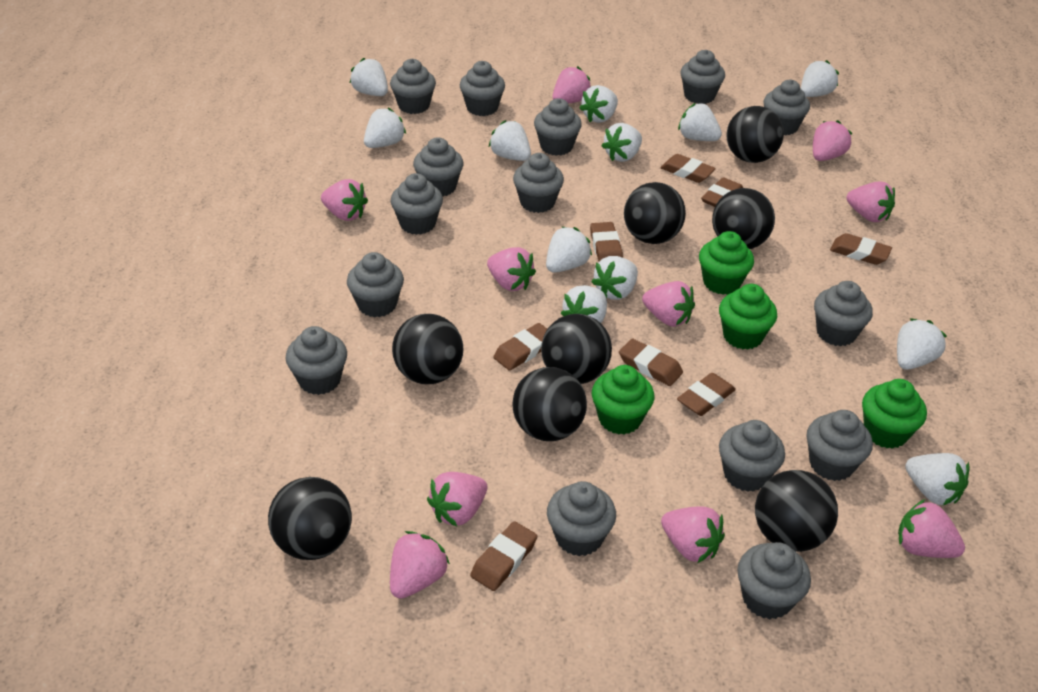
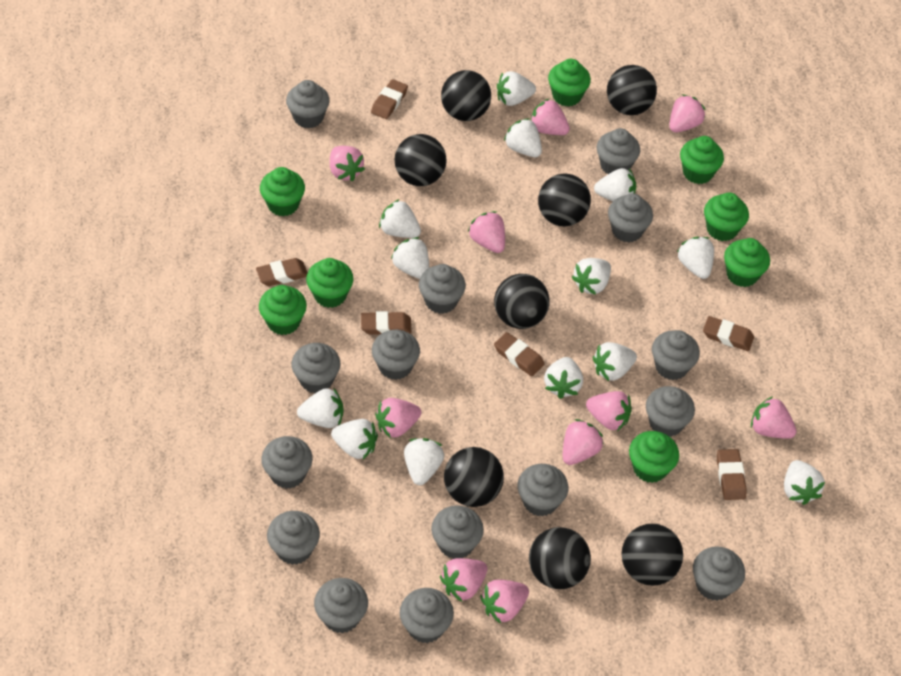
brown eraser: [470,521,537,591] [493,323,547,371] [590,222,623,261] [619,339,683,386] [660,154,716,183] [677,373,736,416] [701,177,743,207] [830,233,892,265] = 8 -> [256,258,308,286] [361,311,411,334] [371,79,408,119] [494,332,544,376] [703,316,754,351] [717,449,747,500] = 6
green cupcake: [592,365,654,435] [699,231,754,295] [719,284,777,350] [862,379,927,449] = 4 -> [259,285,307,335] [260,167,305,216] [306,258,354,308] [548,59,591,106] [629,431,679,483] [680,136,724,184] [704,192,749,241] [724,238,770,287] = 8
white strawberry: [350,58,388,96] [364,108,406,148] [489,120,531,161] [546,226,592,273] [561,285,607,323] [580,85,618,123] [591,256,638,300] [602,123,642,162] [678,103,722,141] [801,60,839,97] [897,318,947,370] [905,453,969,505] = 12 -> [297,388,343,428] [331,419,378,459] [379,199,421,238] [391,237,429,279] [404,438,444,485] [497,71,536,106] [504,118,542,157] [544,357,583,399] [572,258,611,295] [593,342,637,381] [594,168,636,201] [677,237,714,279] [784,460,825,505] = 13

